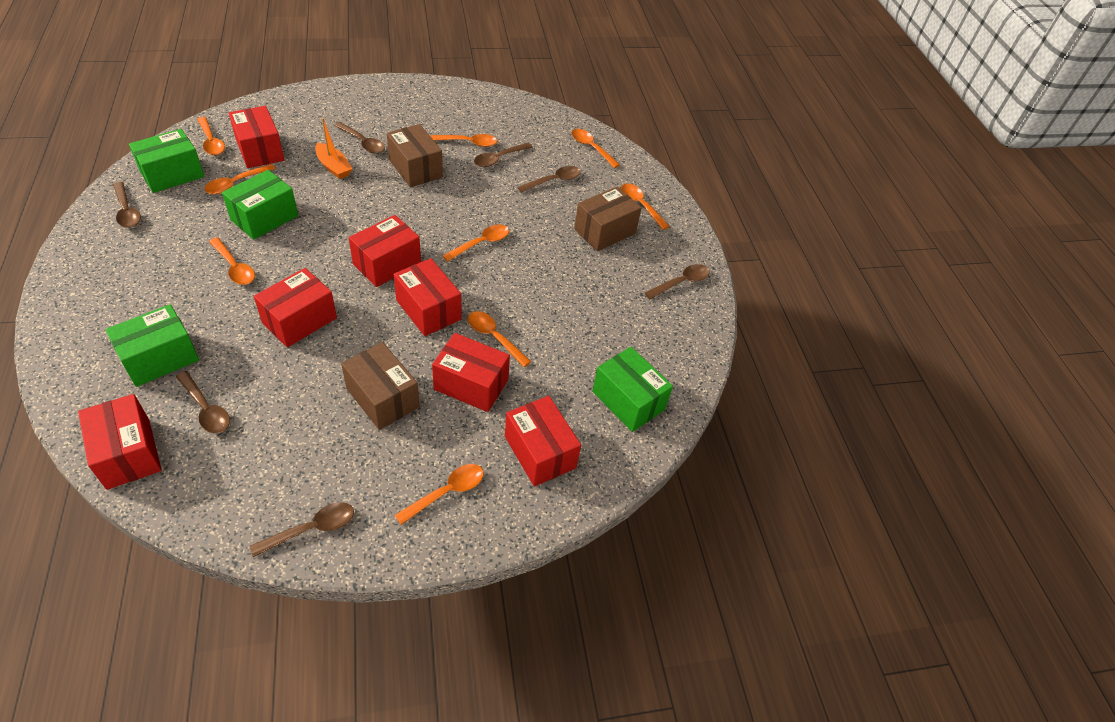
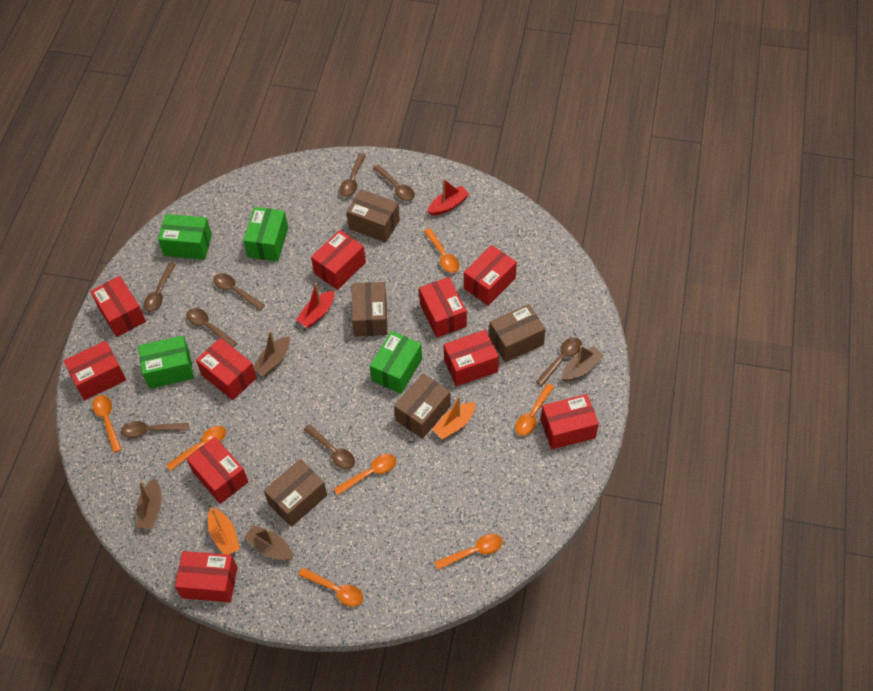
brown boat: none = 0 -> [136,478,161,529] [244,525,293,560] [253,330,290,376] [561,346,604,382] = 4
brown box: [341,342,420,430] [387,124,443,187] [574,186,641,251] = 3 -> [264,459,327,527] [347,189,400,243] [352,282,387,337] [394,374,451,439] [489,304,546,362] = 5
brown spoon: [113,182,141,228] [176,371,230,433] [250,502,354,557] [334,122,385,154] [474,143,533,167] [517,166,581,193] [645,264,710,299] = 7 -> [121,421,189,438] [144,262,176,312] [187,308,237,347] [213,273,265,311] [304,424,355,470] [340,153,366,197] [373,165,415,201] [536,337,582,386] = 8
orange boat: [315,118,353,179] = 1 -> [208,508,240,555] [432,396,476,439] = 2
orange spoon: [197,117,225,155] [204,164,276,194] [209,237,255,285] [395,464,484,525] [430,134,497,147] [443,224,509,262] [468,311,531,367] [571,129,620,168] [621,184,670,230] = 9 -> [92,395,122,453] [166,426,226,471] [298,568,364,607] [334,454,396,495] [424,228,460,273] [435,534,503,570] [515,383,554,436] = 7
red boat: none = 0 -> [296,283,334,328] [428,179,470,216] = 2
red box: [78,394,162,490] [229,106,284,168] [254,268,337,348] [349,215,421,287] [393,258,462,336] [432,333,510,412] [505,396,581,486] = 7 -> [64,341,126,400] [90,276,146,337] [175,551,237,602] [186,437,248,504] [196,338,257,400] [311,230,366,290] [419,277,467,338] [444,330,499,386] [464,245,517,306] [541,394,599,449] = 10

